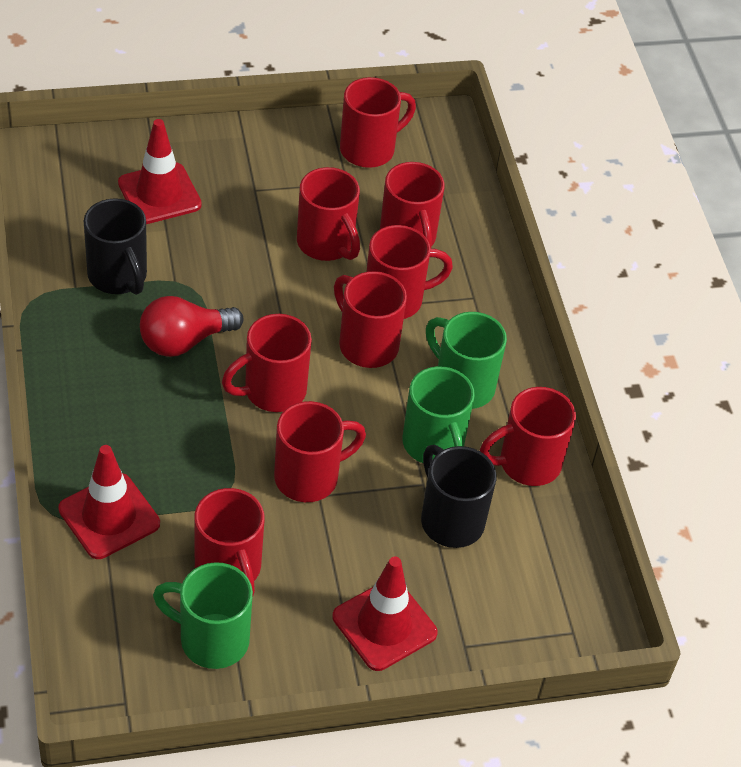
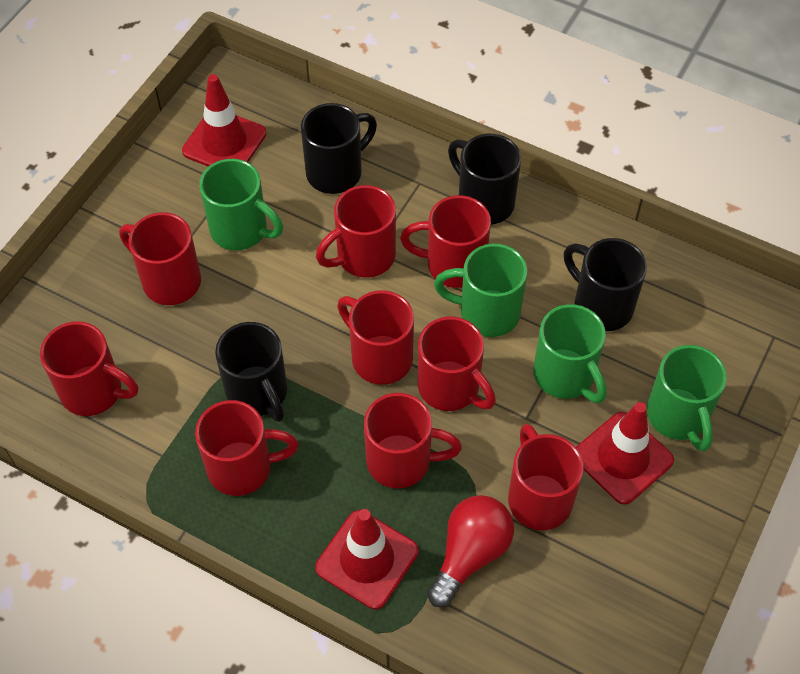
black mug: [84,198,147,295] [421,445,496,548] = 2 -> [215,322,287,422] [301,103,377,194] [448,134,521,225] [564,238,647,331] = 4
green mug: [153,562,253,669] [402,366,475,463] [426,312,507,409] = 3 -> [199,159,283,250] [434,244,527,337] [533,304,607,403] [647,345,727,452] = 4

